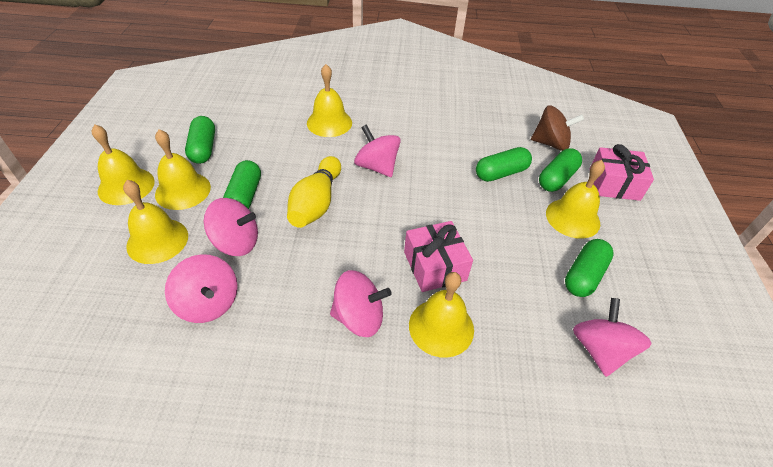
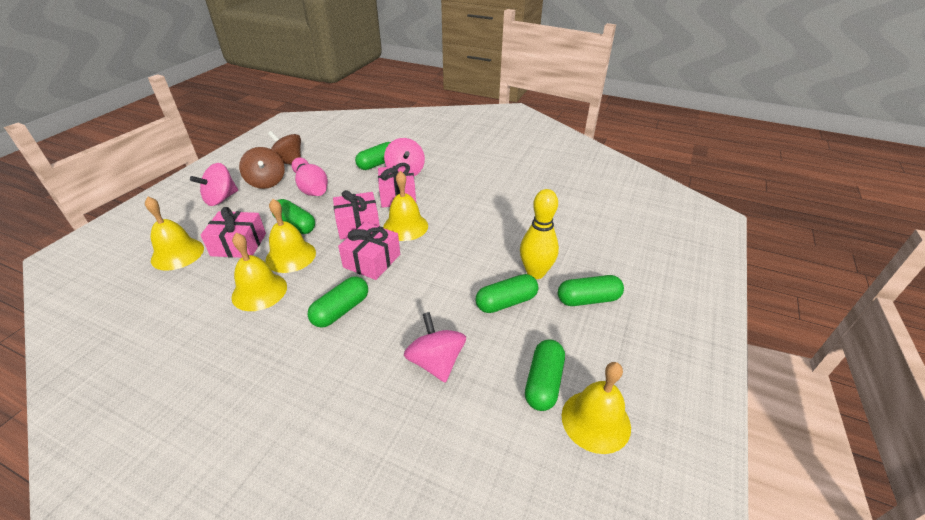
brown spinning top: [531,105,584,151] = 1 -> [239,147,285,189] [268,131,301,165] = 2
green capsule: [185,116,215,164] [223,160,261,209] [476,147,532,182] [539,148,582,192] [565,239,614,297] = 5 -> [272,199,315,234] [307,276,368,328] [355,142,391,170] [476,274,538,313] [525,339,565,411] [558,275,624,306] = 6
pink bowling pin: none = 0 -> [291,157,328,196] = 1
pink gift: [404,221,473,292] [590,144,654,201] = 2 -> [200,207,266,258] [333,190,380,239] [338,222,400,280] [378,163,416,208] = 4
pink spinning top: [165,254,238,323] [204,198,258,256] [330,270,392,337] [354,124,401,177] [573,298,652,377] = 5 -> [190,163,238,206] [384,138,425,176] [404,312,466,383] = 3
yellow bell: [92,124,155,205] [123,180,188,264] [155,129,211,210] [307,64,352,137] [409,272,474,358] [546,160,605,239] = 6 -> [145,197,204,271] [231,233,287,311] [265,199,316,273] [383,171,428,241] [562,362,631,454] = 5

